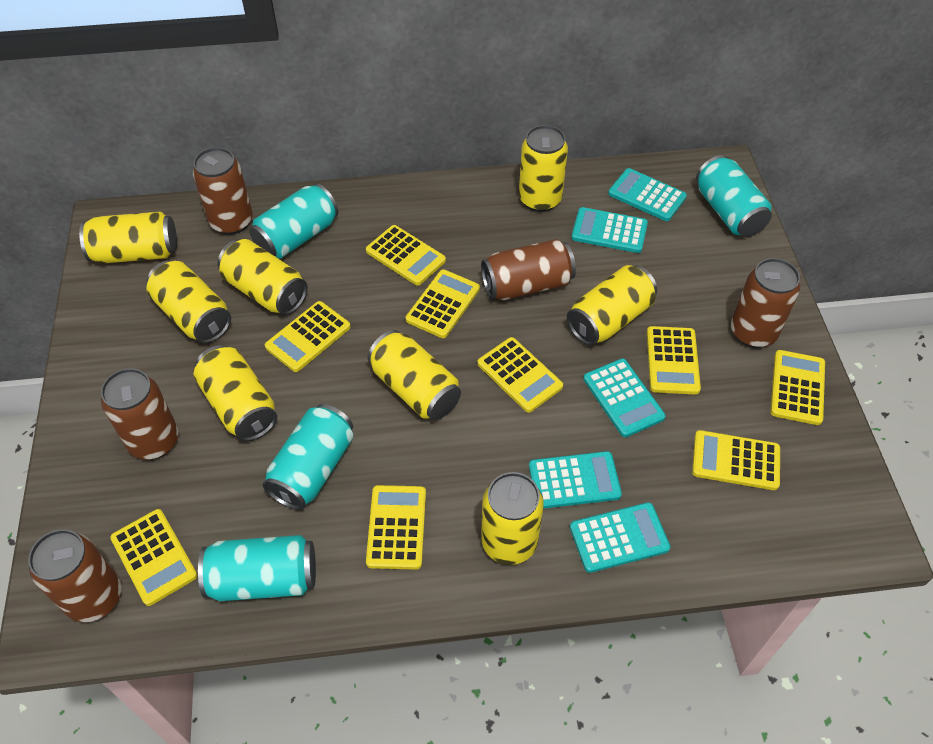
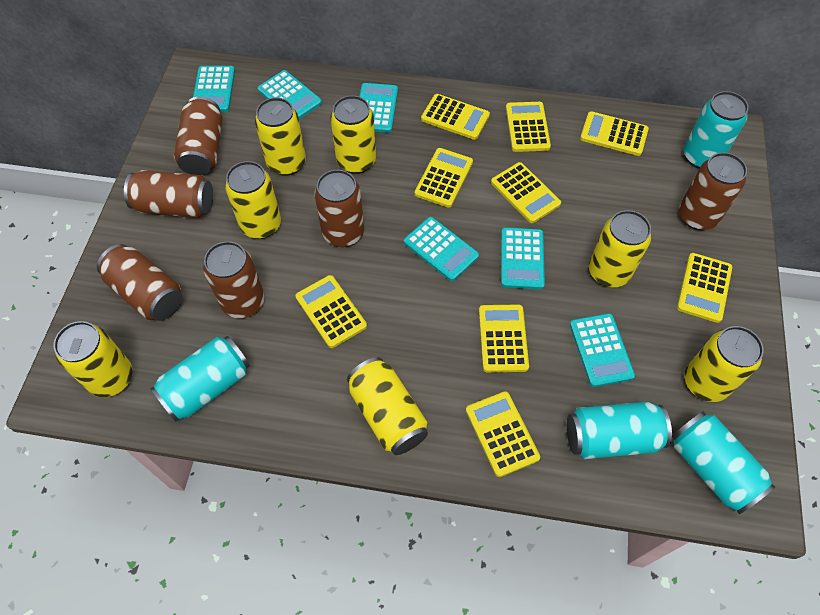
brown can: [28,529,121,622] [101,368,179,460] [193,147,253,235] [481,239,576,300] [731,258,800,348] = 5 -> [97,244,182,321] [124,170,213,218] [174,97,222,175] [203,241,265,318] [315,170,364,247] [679,152,747,230] = 6
turquoise calculator: [529,451,622,509] [570,502,670,573] [571,207,648,253] [583,359,666,437] [608,168,687,221] = 5 -> [193,66,235,112] [258,70,322,119] [359,83,398,133] [404,217,479,281] [501,228,545,289] [570,313,635,387] = 6
yellow can: [79,212,177,264] [146,261,231,343] [194,345,277,441] [217,239,308,315] [368,330,461,420] [481,472,544,565] [519,125,568,212] [567,265,657,346] = 8 -> [54,321,133,397] [225,161,281,239] [255,97,306,176] [331,95,376,174] [347,357,428,455] [589,210,651,287] [684,326,764,402] = 7

